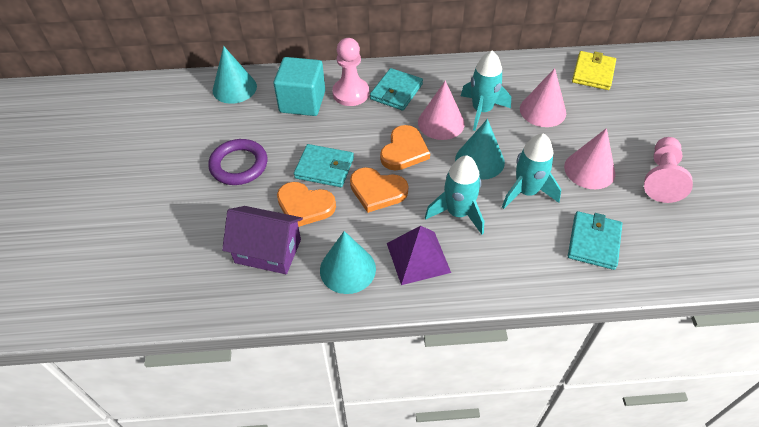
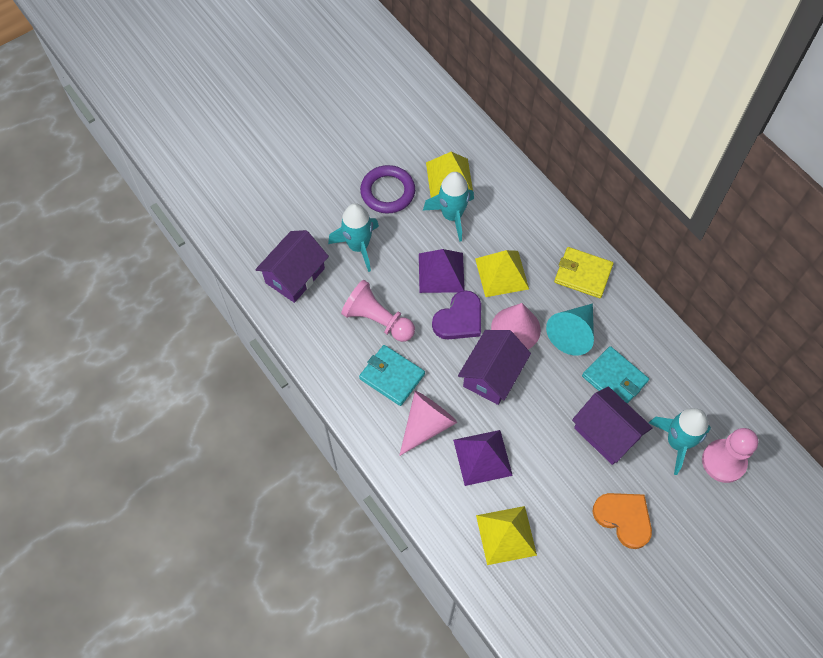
orange heart: [277,182,336,227] [350,167,408,213] [380,125,430,171] = 3 -> [592,493,652,549] = 1
pink cone: [418,81,465,140] [520,68,566,127] [564,128,615,189] = 3 -> [399,391,457,456] [491,303,541,349] = 2
purple heart: none = 0 -> [432,290,481,339] = 1
purple house: [222,206,303,274] = 1 -> [255,230,329,303] [458,330,531,405] [572,386,653,465] = 3
purple pyramid: [387,226,451,285] = 1 -> [419,249,465,293] [453,430,513,486] = 2
turquoise cone: [213,46,257,104] [320,231,376,294] [455,119,505,180] = 3 -> [546,303,594,356] = 1
turquoise cube: [273,57,325,116] = 1 -> none = 0
turquoise wallet: [294,144,354,187] [370,68,423,111] [568,211,622,270] = 3 -> [359,345,425,406] [582,346,649,403] = 2
yellow pyramid: none = 0 -> [426,152,473,198] [475,250,529,297] [476,506,537,565] = 3

